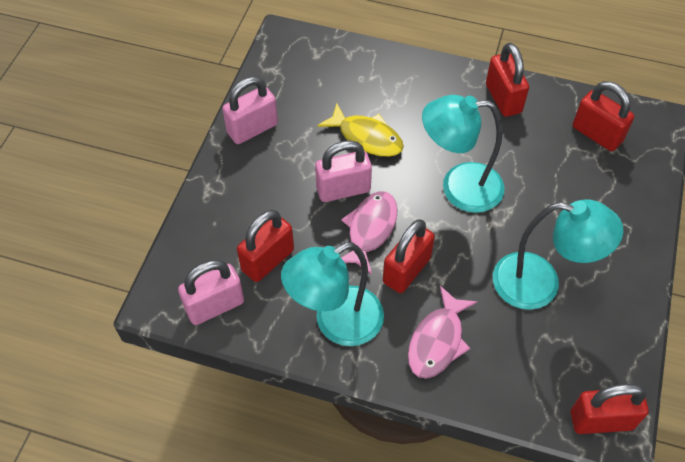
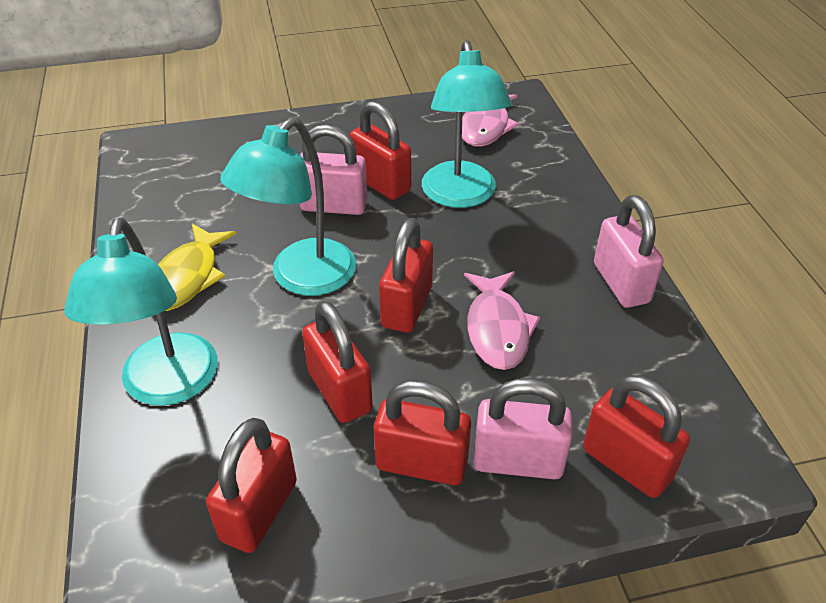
red padlock: [237,210,294,282] [383,219,435,293] [486,43,529,117] [571,384,649,434] [573,81,634,151] = 5 -> [206,418,297,553] [302,301,373,423] [349,101,411,200] [374,380,471,485] [379,218,433,333] [583,375,690,498] = 6

